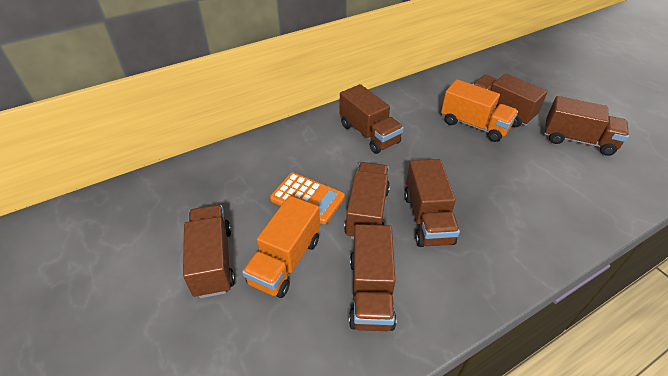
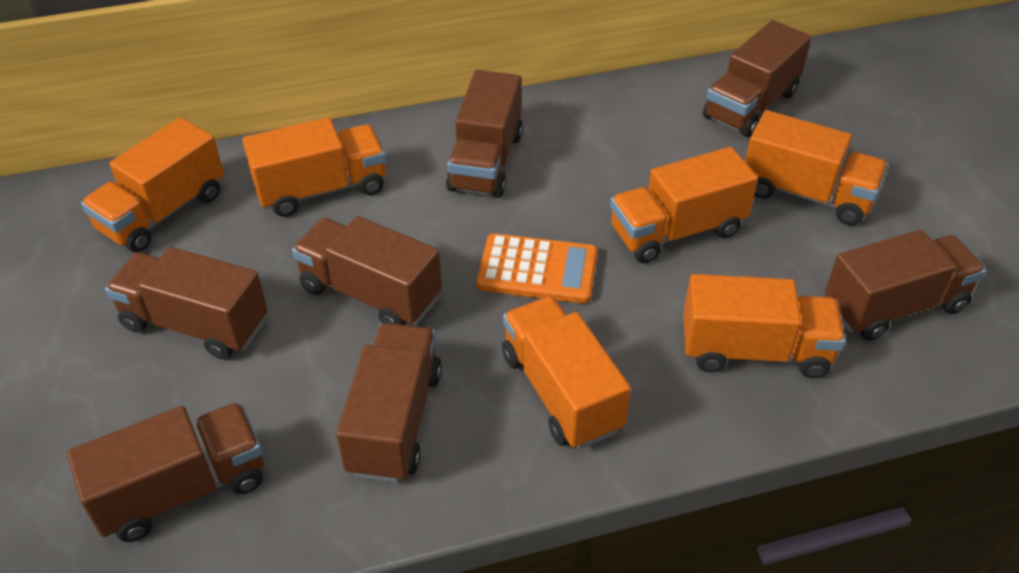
orange truck: [242,196,320,298] [441,79,518,142] = 2 -> [81,117,224,253] [242,117,386,217] [502,296,631,449] [610,147,758,263] [683,274,846,379] [745,110,888,225] = 6

